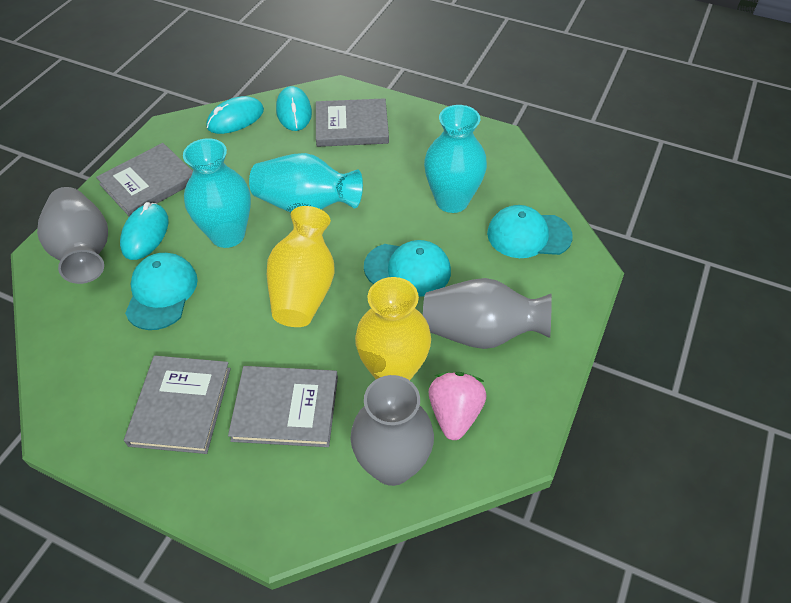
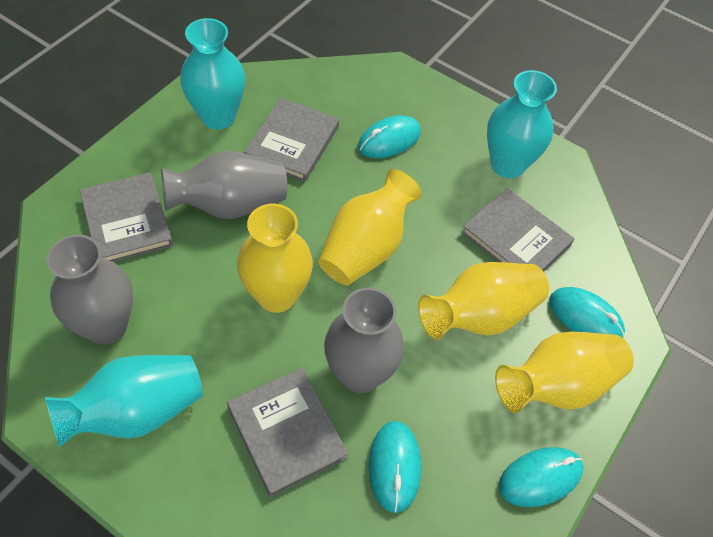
pink strawberry: [428,372,486,440] = 1 -> none = 0
turquoise cap: [125,253,198,330] [364,240,451,296] [487,205,573,258] = 3 -> none = 0
turquoise mouse: [120,202,169,260] [207,96,264,134] [276,86,312,131] = 3 -> [358,115,421,158] [369,421,421,513] [499,447,583,507] [549,287,625,338] = 4
yellow vase: [267,206,335,327] [355,277,431,380] = 2 -> [237,204,313,313] [318,169,422,285] [418,262,549,340] [495,332,634,413] = 4

